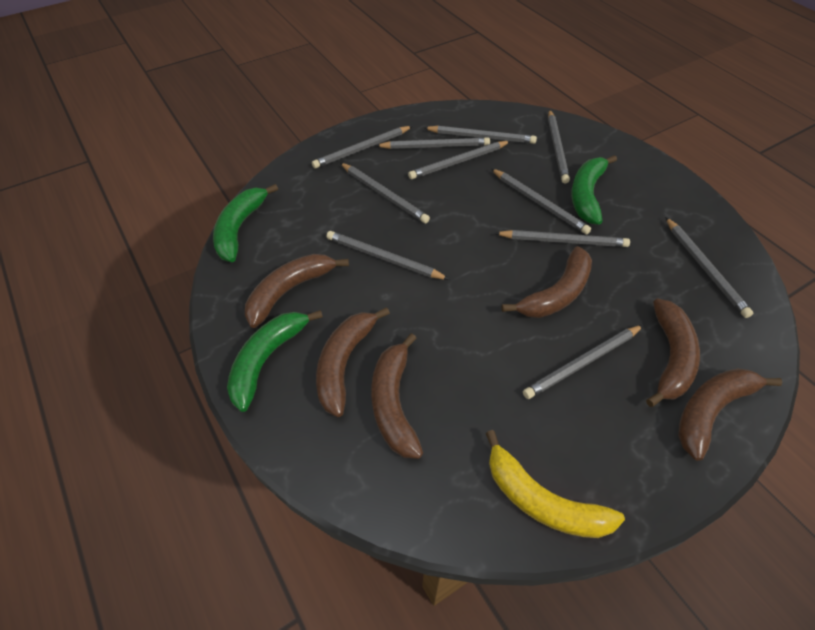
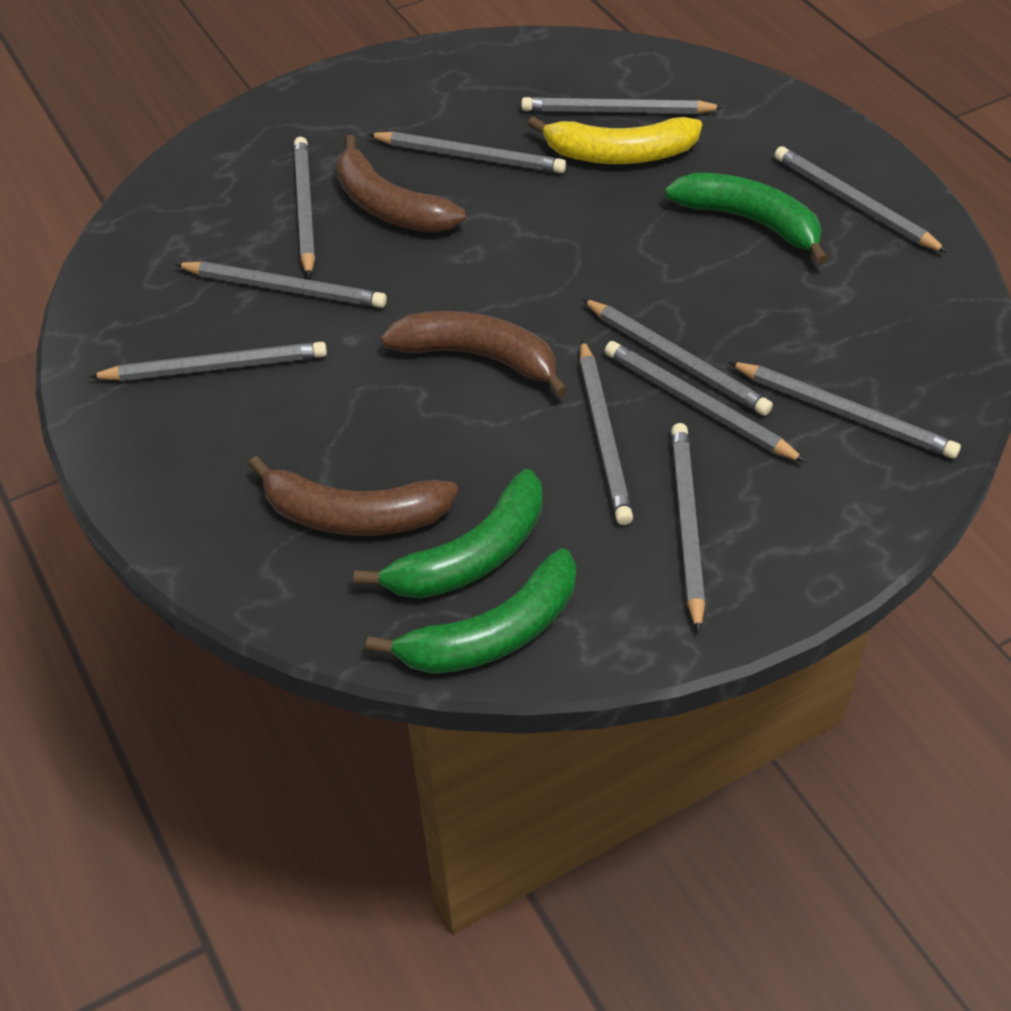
brown banana: [245,254,349,328] [316,307,390,417] [371,333,423,459] [502,246,592,318] [646,298,700,407] [678,368,782,461] = 6 -> [248,456,458,536] [336,135,465,233] [381,311,568,397] = 3

